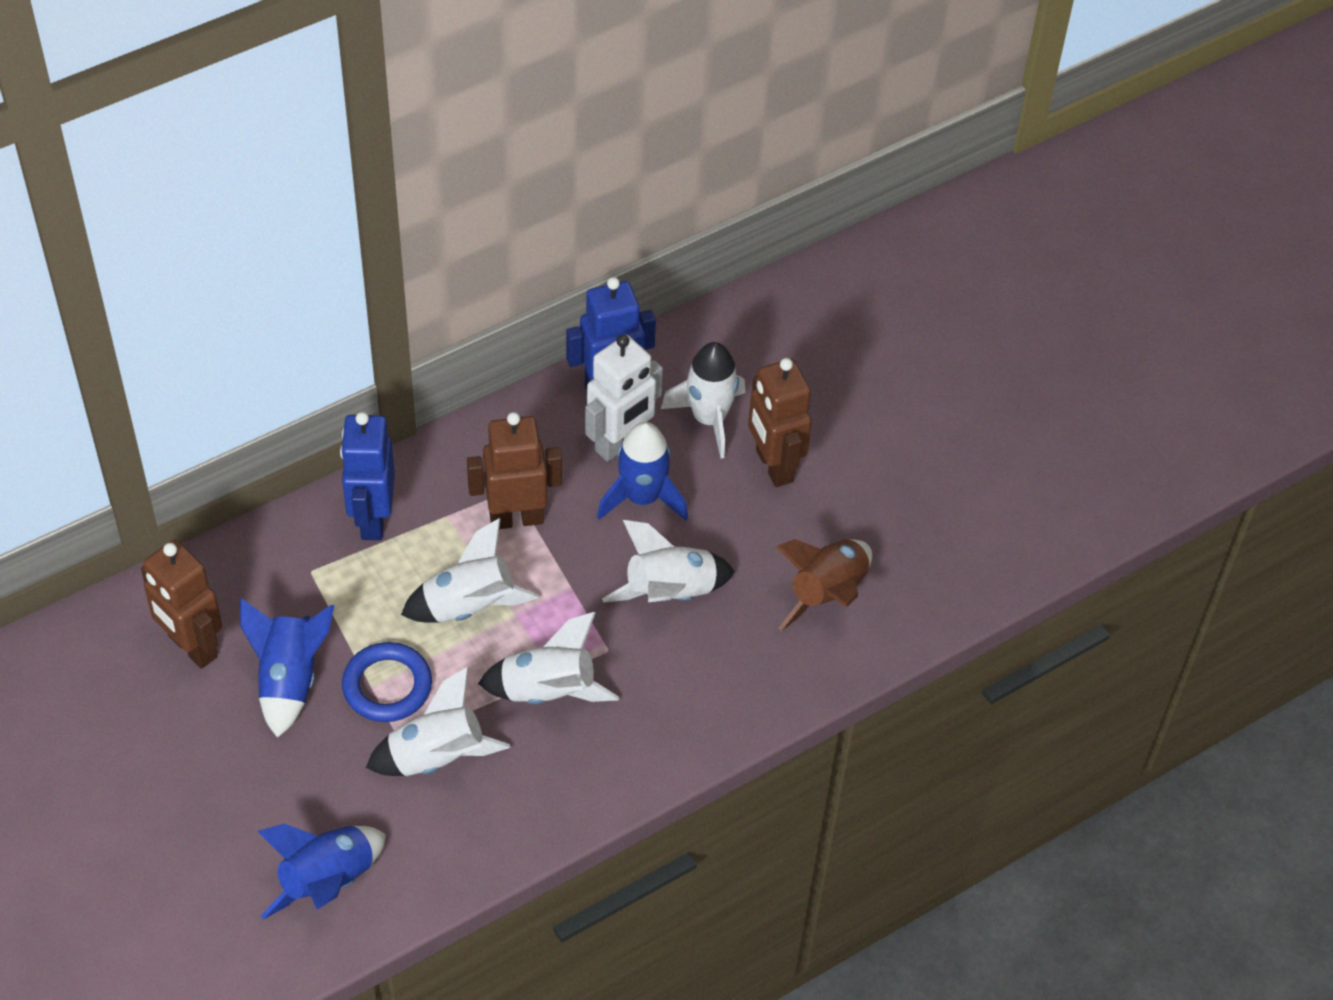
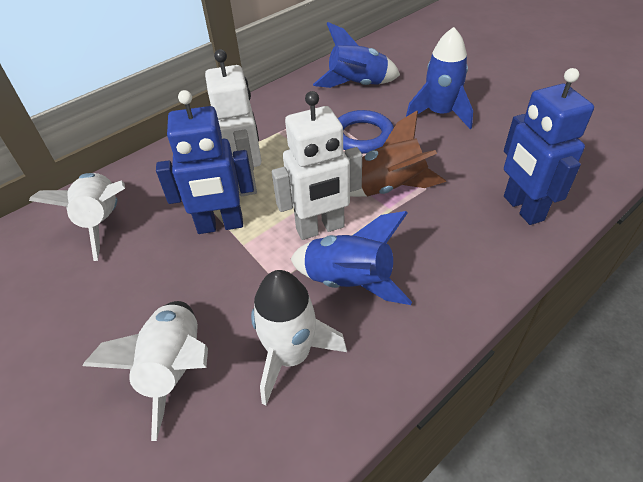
brown robot: [141,540,222,669] [467,412,562,529] [748,358,812,487] = 3 -> none = 0
white robot: [585,334,663,462] = 1 -> [205,49,261,196] [272,91,362,240] = 2
white rocket: [366,667,510,776] [401,518,540,623] [478,612,619,704] [602,520,735,602] [661,342,745,459] = 5 -> [29,173,125,261] [82,301,208,441] [251,270,347,406] = 3

